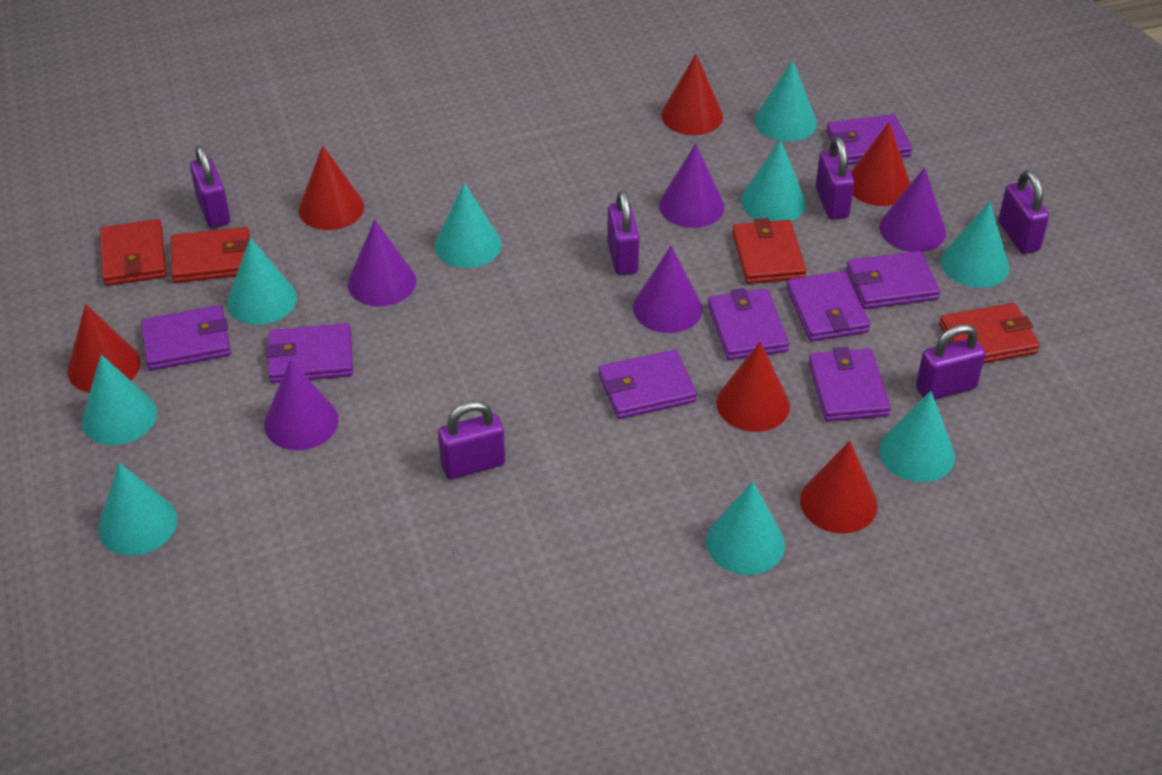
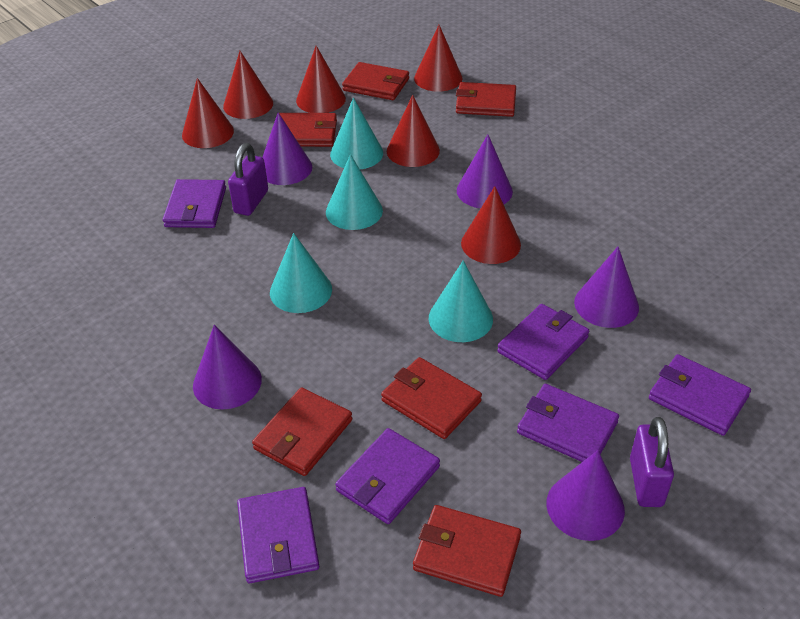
purple padlock: [190,146,230,228] [438,401,505,479] [607,190,640,275] [816,137,854,219] [916,324,985,400] [998,170,1049,254] = 6 -> [228,143,268,216] [630,417,674,507] = 2
purple wallet: [141,305,231,370] [266,323,353,383] [598,350,697,419] [708,288,789,360] [786,271,870,341] [808,347,891,421] [826,114,912,165] [846,251,940,309] = 8 -> [163,179,226,228] [237,487,319,583] [335,428,440,524] [497,304,589,380] [517,384,619,462] [649,354,751,436] = 6
red wallet: [100,219,166,286] [171,227,250,283] [732,218,807,284] [939,303,1040,363] = 4 -> [252,387,352,476] [279,113,337,147] [342,62,409,100] [381,357,482,439] [413,505,521,597] [456,82,516,117] = 6
turquoise cone: [82,355,157,445] [98,462,177,555] [227,237,297,325] [435,182,502,268] [706,481,785,575] [741,139,806,221] [755,60,817,142] [879,391,955,482] [941,202,1009,288] = 9 -> [270,233,332,313] [326,154,383,230] [330,98,383,169] [429,260,493,342] = 4

